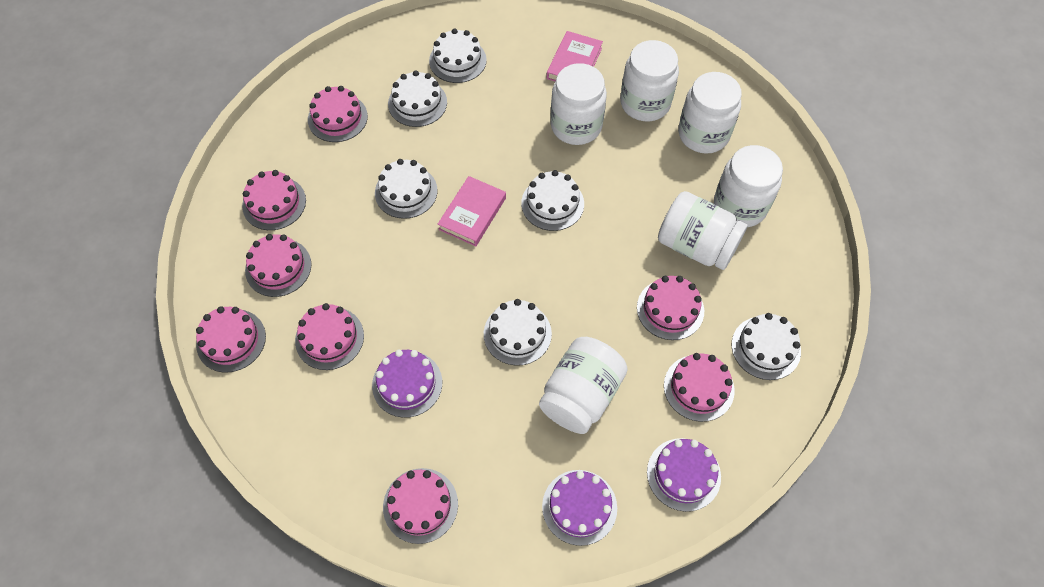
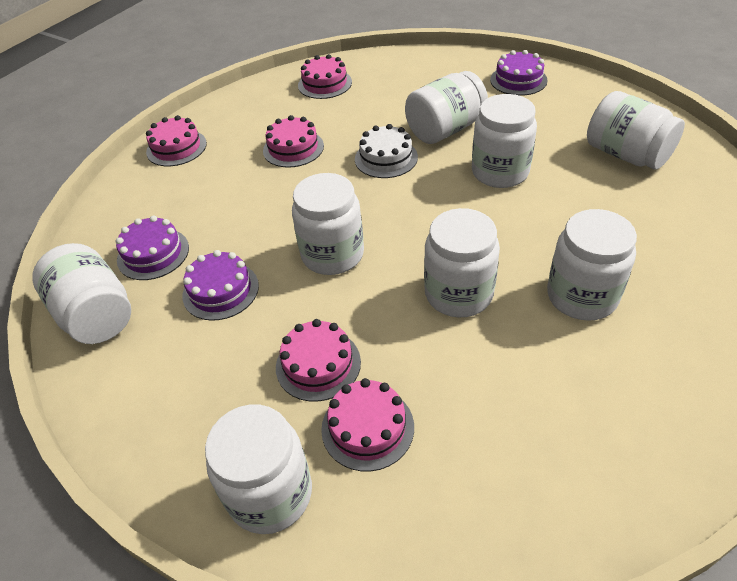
pink book: [438,176,506,246] [547,31,603,82] = 2 -> none = 0
pink cake: [196,306,266,373] [242,170,306,230] [245,234,312,297] [295,303,364,370] [308,86,368,142] [383,468,458,544] [637,276,704,340] [664,353,735,422] = 8 -> [146,115,207,166] [263,115,324,168] [276,319,361,402] [298,54,352,99] [321,378,414,471] = 5
white cake: [375,159,438,219] [388,70,447,127] [429,29,486,83] [484,299,552,366] [521,170,584,231] [732,313,801,380] = 6 -> [355,124,418,178] = 1
white jar: [539,337,628,434] [551,63,607,145] [620,40,679,121] [658,191,748,270] [678,72,742,154] [714,145,783,227] = 6 -> [32,243,131,344] [205,405,312,534] [292,173,364,275] [405,71,488,144] [424,208,500,317] [472,94,537,188] [547,209,637,321] [587,91,685,169] = 8

